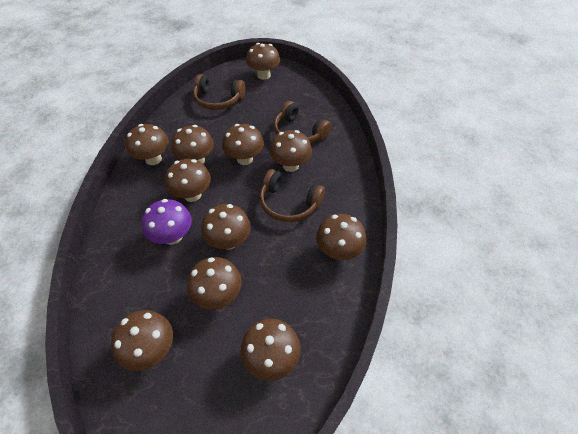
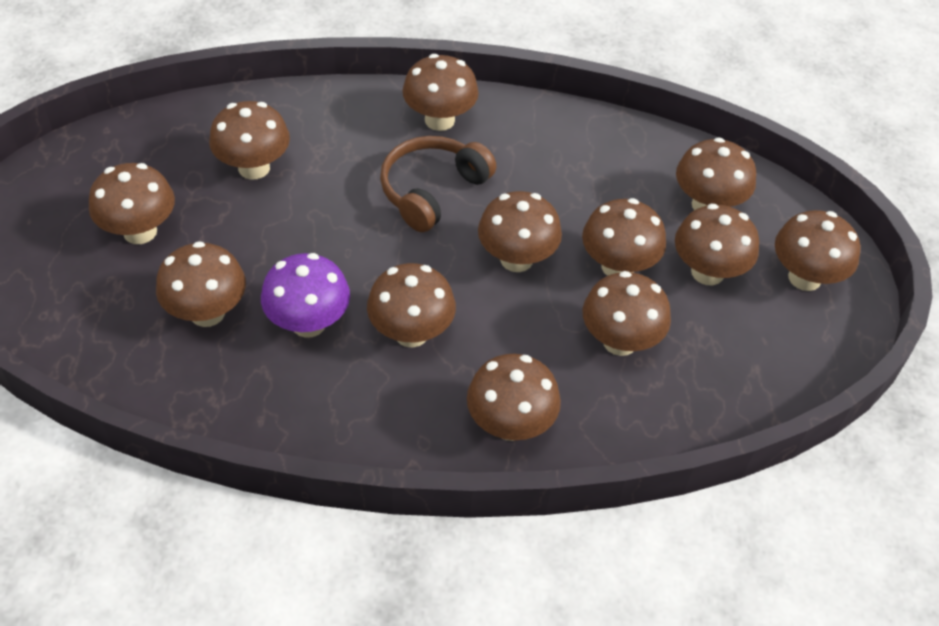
brown headphones: [193,74,245,110] [260,169,325,222] [274,101,331,143] = 3 -> [380,136,496,232] = 1
brown mushroom: [111,310,173,371] [125,124,169,165] [165,159,211,202] [171,125,214,164] [187,257,242,310] [201,204,251,250] [222,124,264,165] [240,319,300,381] [246,43,280,80] [270,130,312,172] [316,214,366,260] = 11 -> [89,163,175,244] [156,241,246,327] [209,101,290,180] [367,263,456,348] [402,54,479,131] [467,354,561,441] [478,191,562,272] [582,198,666,276] [583,271,671,356] [675,204,759,285] [676,137,756,210] [775,210,860,291] = 12

